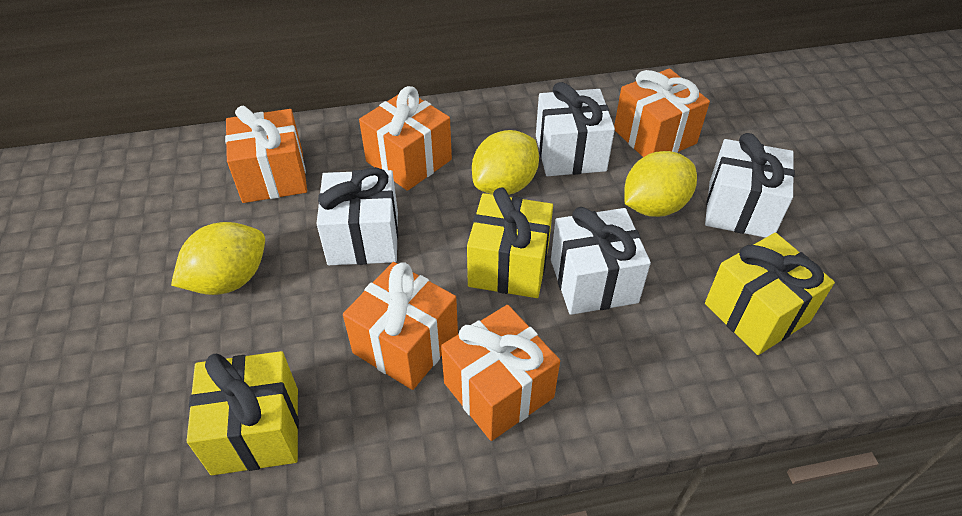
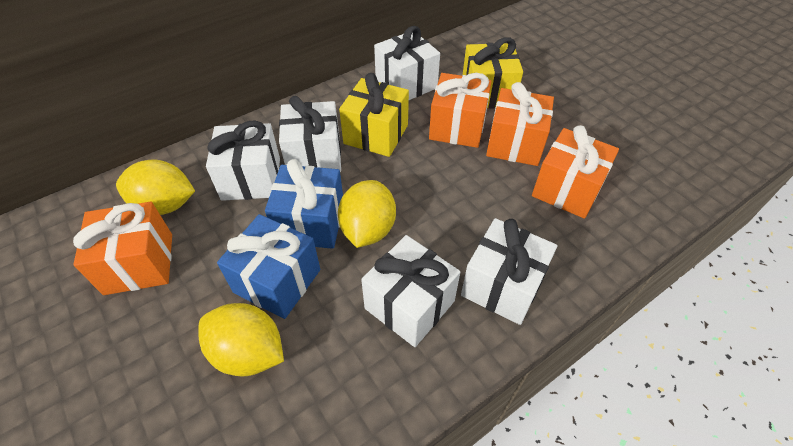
blue gift: none = 0 -> [217,214,320,319] [265,159,343,249] = 2
orange gift: [225,106,307,203] [343,262,458,390] [359,86,452,191] [441,305,560,441] [614,68,710,157] = 5 -> [73,202,172,295] [429,73,492,148] [486,82,554,166] [532,125,619,219] = 4
white gift: [316,167,398,265] [536,82,615,176] [551,207,651,315] [705,133,795,238] = 4 -> [206,120,280,201] [279,96,341,172] [361,235,460,347] [374,26,440,100] [461,218,557,325] = 5
yellow gift: [187,351,299,475] [467,188,553,298] [705,233,835,355] = 3 -> [339,73,409,157] [462,38,523,109] = 2

